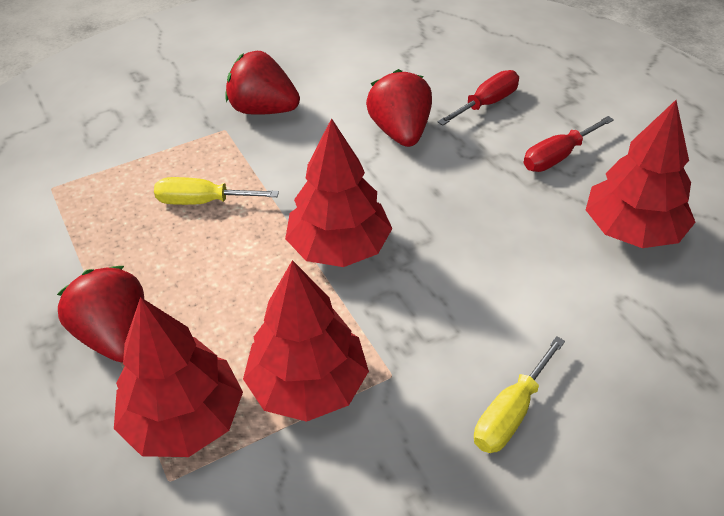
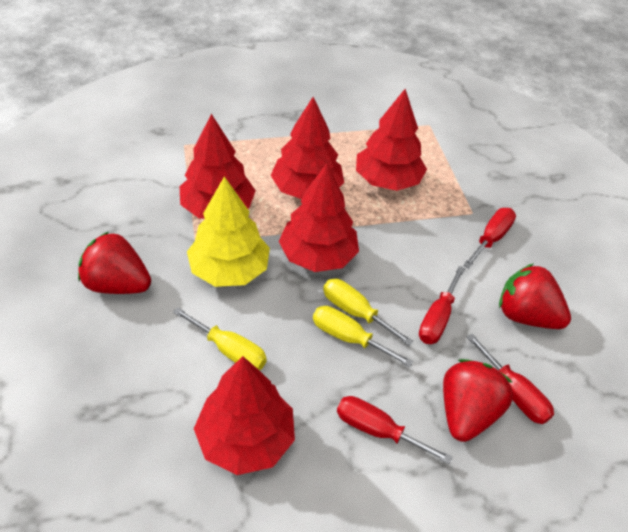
red screwdriver: [437,70,519,125] [523,116,614,172] = 2 -> [337,396,453,464] [419,266,465,344] [463,208,516,268] [467,334,554,424] = 4
red tree: [114,297,243,457] [243,260,369,422] [285,118,392,267] [586,100,695,248] = 4 -> [180,114,256,219] [194,356,295,475] [270,97,344,199] [279,163,359,272] [356,89,427,191] = 5
yellow screwdriver: [154,177,279,205] [474,336,565,453] = 2 -> [173,307,267,370] [313,306,414,367] [323,279,414,346] = 3
yellow tree: none = 0 -> [187,176,270,287] = 1

